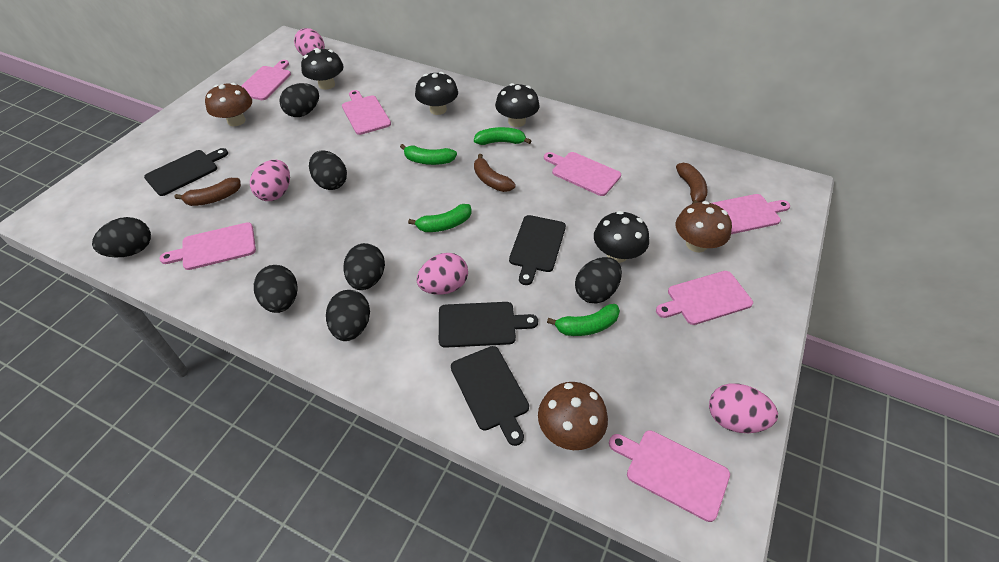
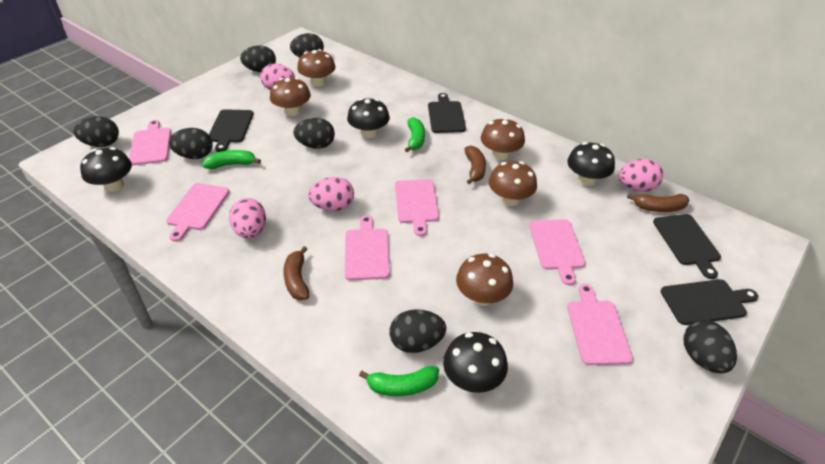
brown mushroom: [205,83,252,126] [538,382,608,450] [675,201,732,252] = 3 -> [270,77,311,116] [297,49,336,87] [456,254,513,306] [481,118,525,160] [489,161,537,206] = 5
green banana: [400,144,457,165] [408,204,472,232] [474,127,532,145] [547,304,620,336] = 4 -> [202,150,261,169] [359,366,439,396] [405,117,425,152] = 3
pink cutting board: [159,222,256,270] [241,60,291,100] [342,90,391,135] [544,152,621,196] [609,430,730,522] [656,271,753,325] [712,194,790,234] = 7 -> [129,120,171,165] [166,183,229,242] [345,215,390,280] [395,179,439,236] [529,219,585,285] [567,284,633,365] = 6

